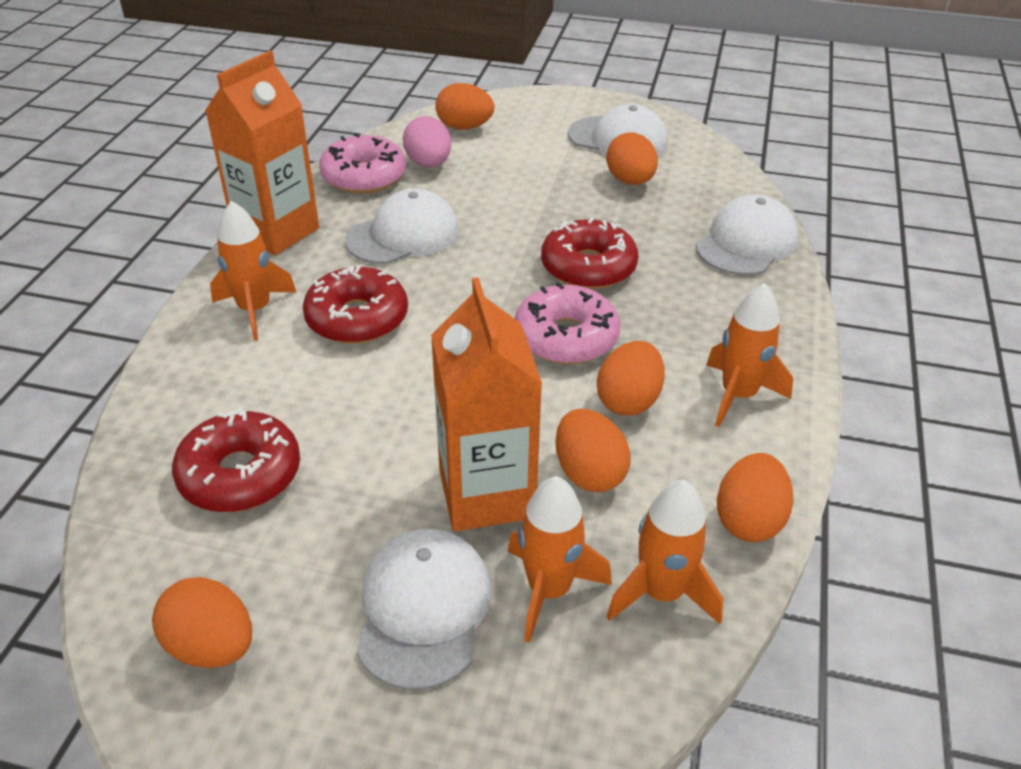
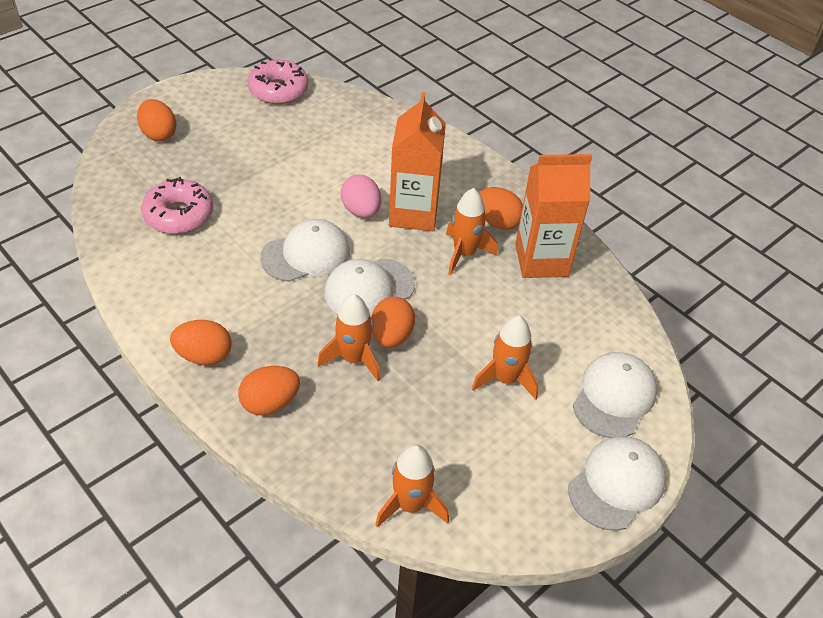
orange egg: [152,577,252,668] [435,83,494,130] [555,409,631,492] [597,341,665,416] [606,132,658,185] [717,453,793,542] = 6 -> [137,99,177,141] [170,320,232,365] [238,366,300,415] [371,296,415,348] [479,187,523,230] = 5
red donut: [172,407,300,512] [303,266,408,344] [541,217,638,289] = 3 -> none = 0

